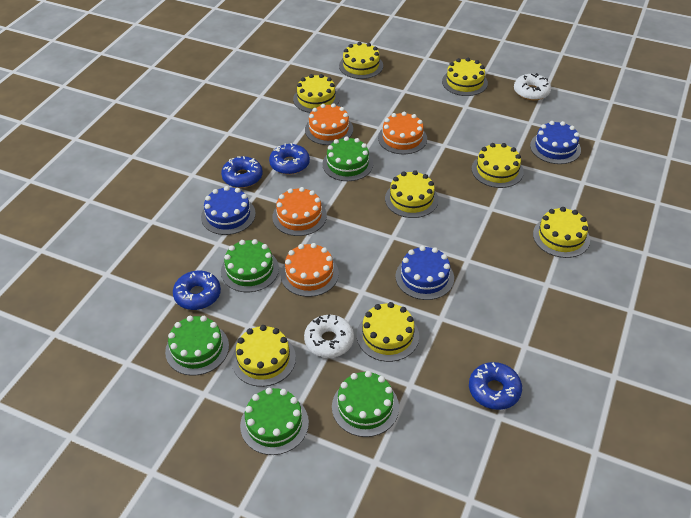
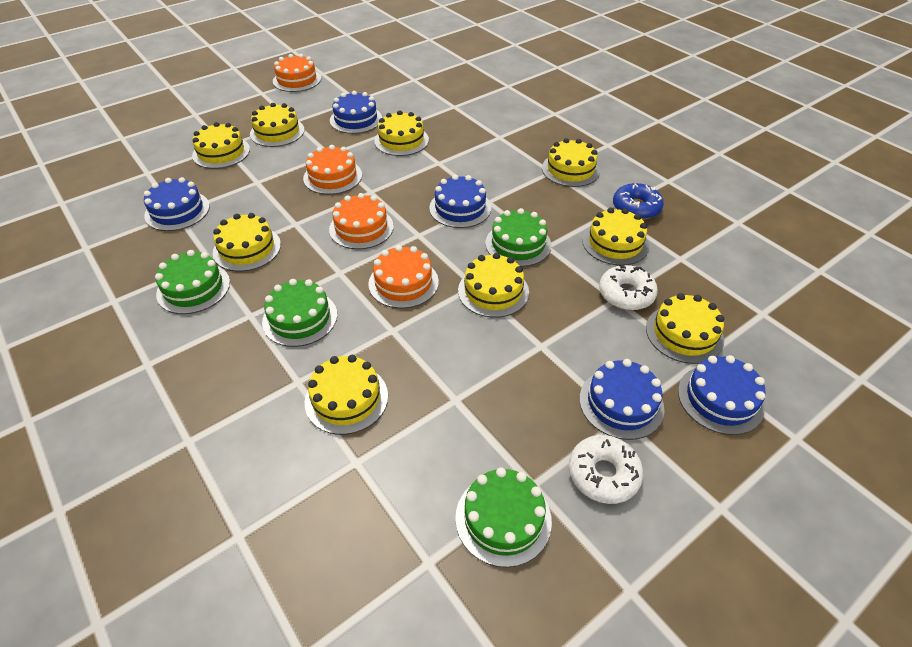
blue cake: [201,186,256,235] [395,246,454,300] [530,121,581,164] = 3 -> [144,177,210,231] [330,91,382,134] [429,175,491,228] [579,359,664,440] [678,355,766,435] = 5
blue donut: [173,271,221,310] [221,156,263,188] [269,143,310,175] [469,362,522,410] = 4 -> [613,183,664,220] = 1
green cake: [165,316,229,376] [221,239,279,292] [240,388,309,455] [322,136,373,181] [332,371,399,437] = 5 -> [155,250,230,314] [262,279,337,347] [455,468,552,567] [486,208,552,267] = 4
yellow cake: [232,325,296,387] [293,74,340,113] [339,42,383,79] [357,302,419,362] [385,170,438,218] [442,58,488,96] [472,143,524,188] [533,207,590,258] = 8 -> [192,122,250,169] [213,213,281,272] [250,103,304,147] [305,355,388,435] [374,111,429,156] [458,253,529,318] [542,138,600,187] [582,208,649,265] [646,293,724,364] = 9

